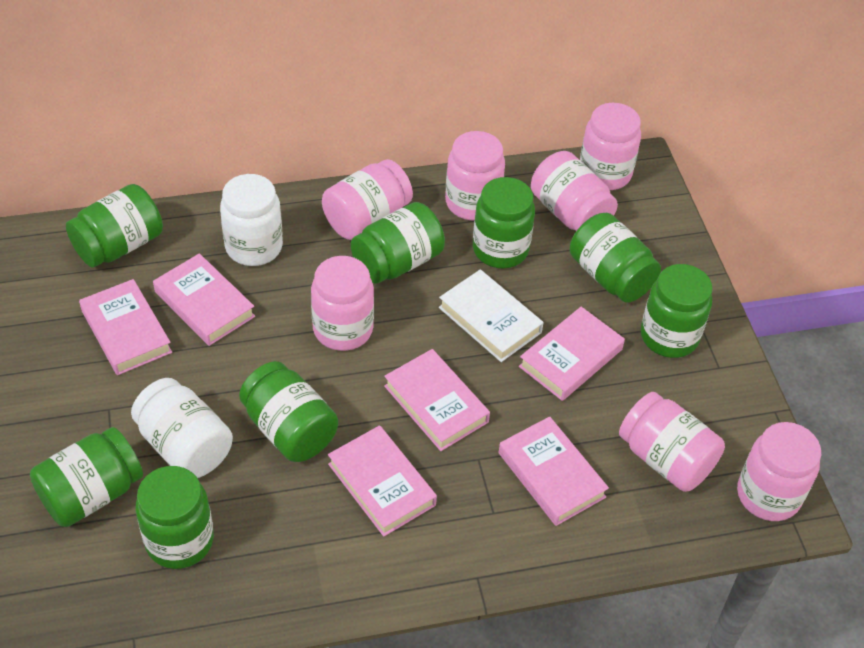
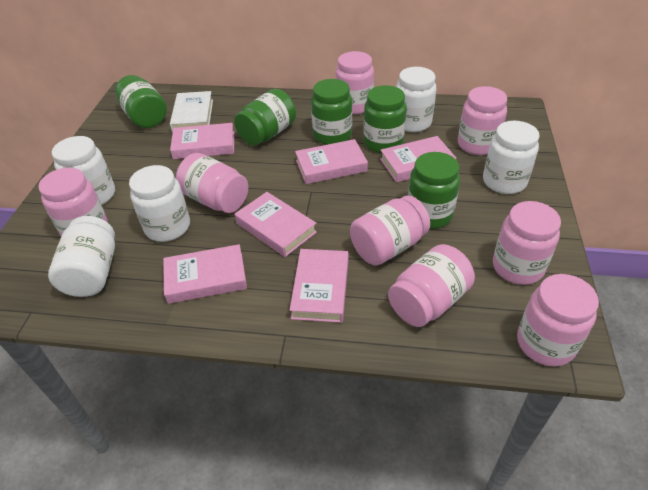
green jar: [30,427,143,527] [66,184,163,267] [135,466,214,569] [239,361,338,462] [351,202,445,284] [473,177,535,268] [570,213,661,303] [641,264,713,358] = 8 -> [115,75,167,128] [234,89,296,146] [311,79,352,145] [363,85,407,153] [408,152,460,229] = 5
pink jar: [311,256,374,351] [322,159,413,240] [445,131,505,220] [531,151,618,231] [580,103,641,190] [619,392,725,492] [737,422,821,521] = 7 -> [39,168,107,236] [176,153,248,213] [336,51,374,114] [350,195,430,266] [388,244,475,327] [458,86,507,155] [493,201,561,285] [517,274,599,367] = 8
white jar: [131,378,233,478] [220,174,283,266] = 2 -> [48,216,115,297] [52,136,115,205] [129,165,190,242] [396,67,437,132] [483,121,539,194] = 5

